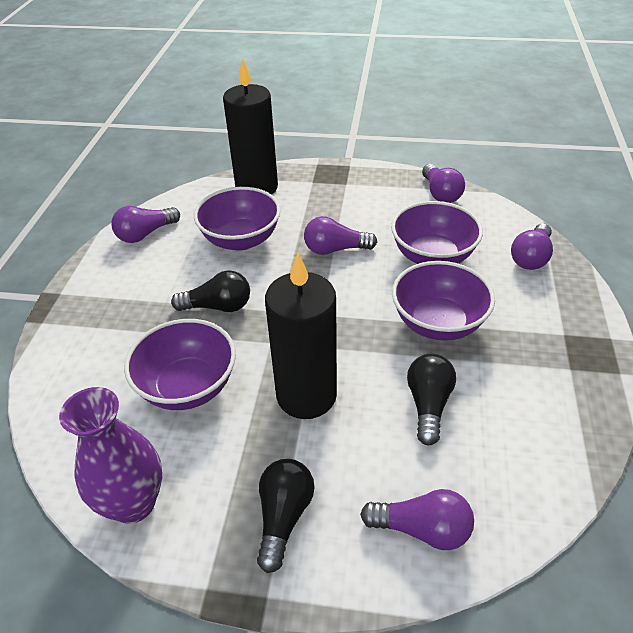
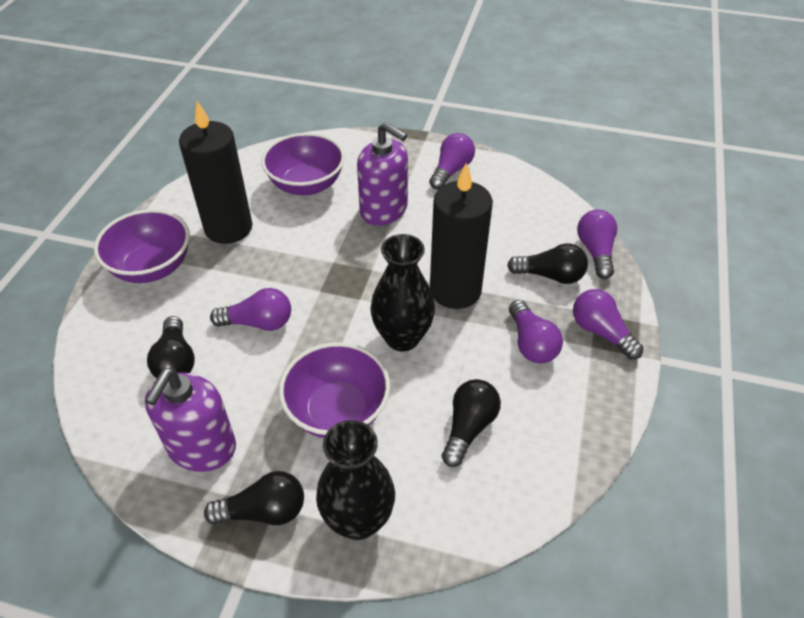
black light bulb: [171,270,250,312] [257,459,314,573] [407,353,456,445] = 3 -> [147,316,195,378] [204,471,304,525] [442,379,501,467] [507,244,588,284] = 4
black vase: none = 0 -> [316,420,395,540] [370,234,435,352] = 2
purple bowl: [124,319,236,410] [194,187,281,251] [391,201,483,264] [392,261,495,341] = 4 -> [94,209,190,283] [261,133,345,196] [279,342,390,438] = 3
purple soap dispenser: none = 0 -> [145,368,236,472] [357,122,408,226] = 2
purple vase: [59,387,162,524] = 1 -> none = 0

